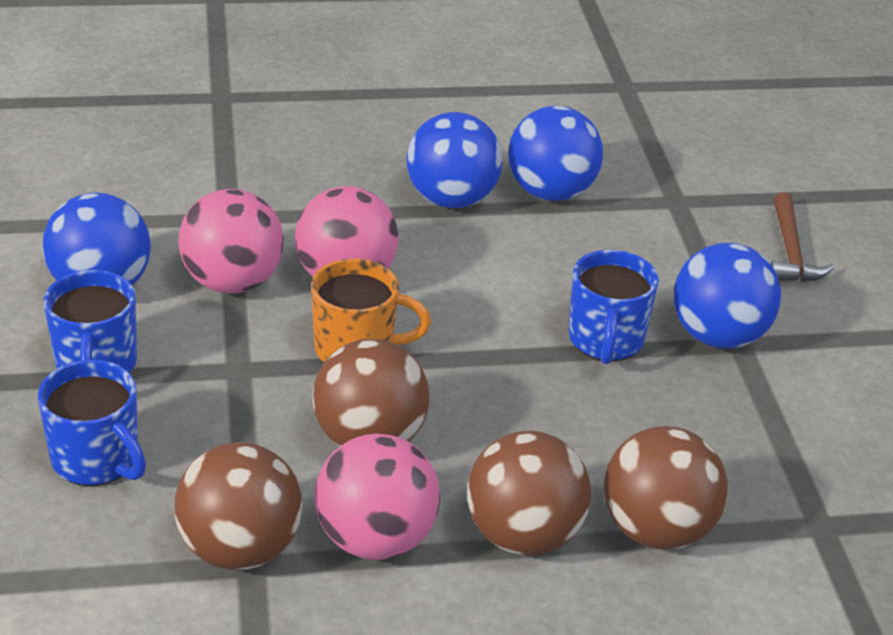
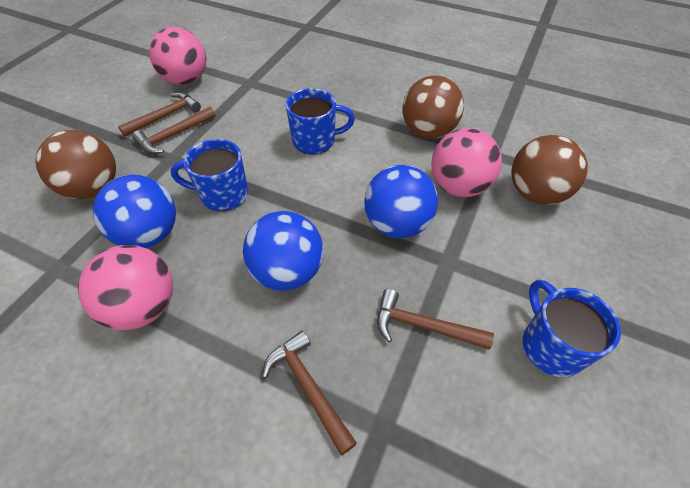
blue ball: [43,193,151,285] [407,112,503,208] [508,106,603,201] [674,243,781,349] = 4 -> [93,175,176,248] [243,211,323,291] [364,165,438,238] = 3
brown ball: [175,442,303,570] [313,339,429,447] [467,431,591,556] [604,426,728,550] = 4 -> [36,130,116,199] [402,75,464,139] [511,135,588,205] = 3
brown hammer: [770,192,835,282] = 1 -> [118,92,201,137] [132,107,216,154] [262,331,357,455] [377,289,494,349] = 4
orange mug: [311,258,431,362] = 1 -> none = 0

